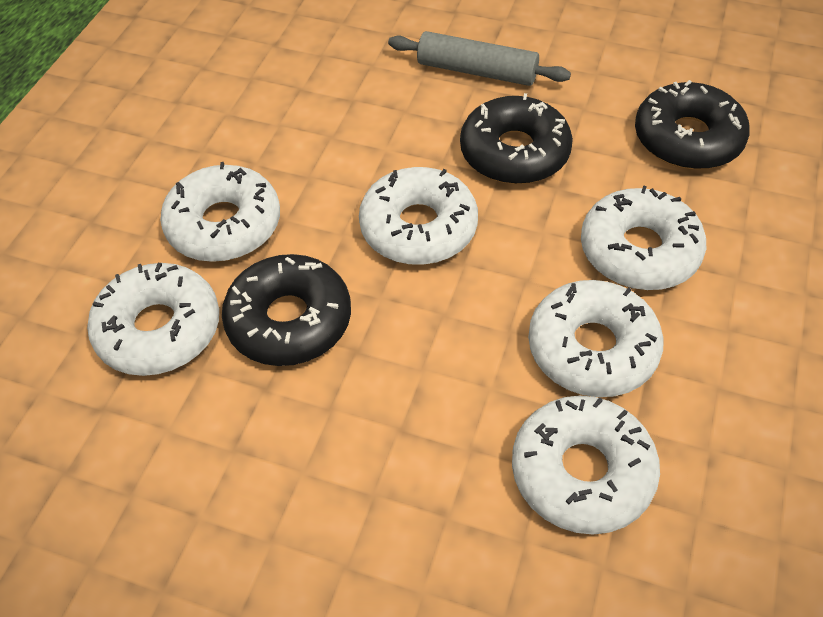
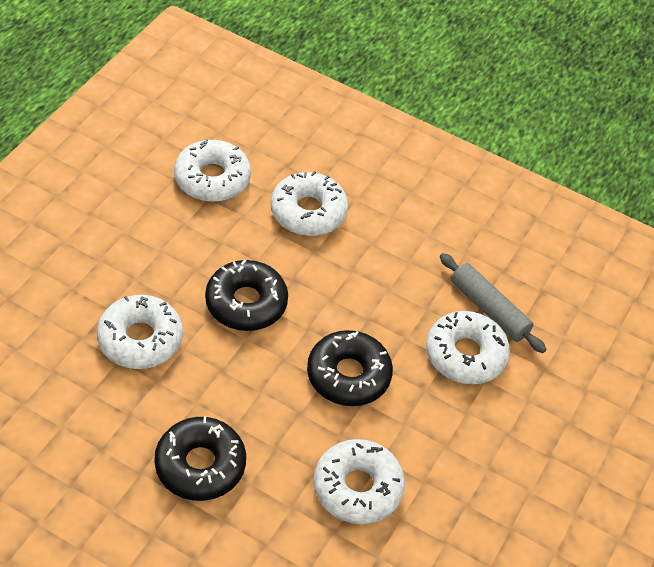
white donut: [87,263,219,376] [160,162,280,262] [359,167,478,265] [512,396,660,535] [528,280,664,397] [581,185,706,290] = 6 -> [97,295,183,369] [174,139,251,202] [271,171,348,236] [314,439,405,524] [426,311,510,384] = 5

